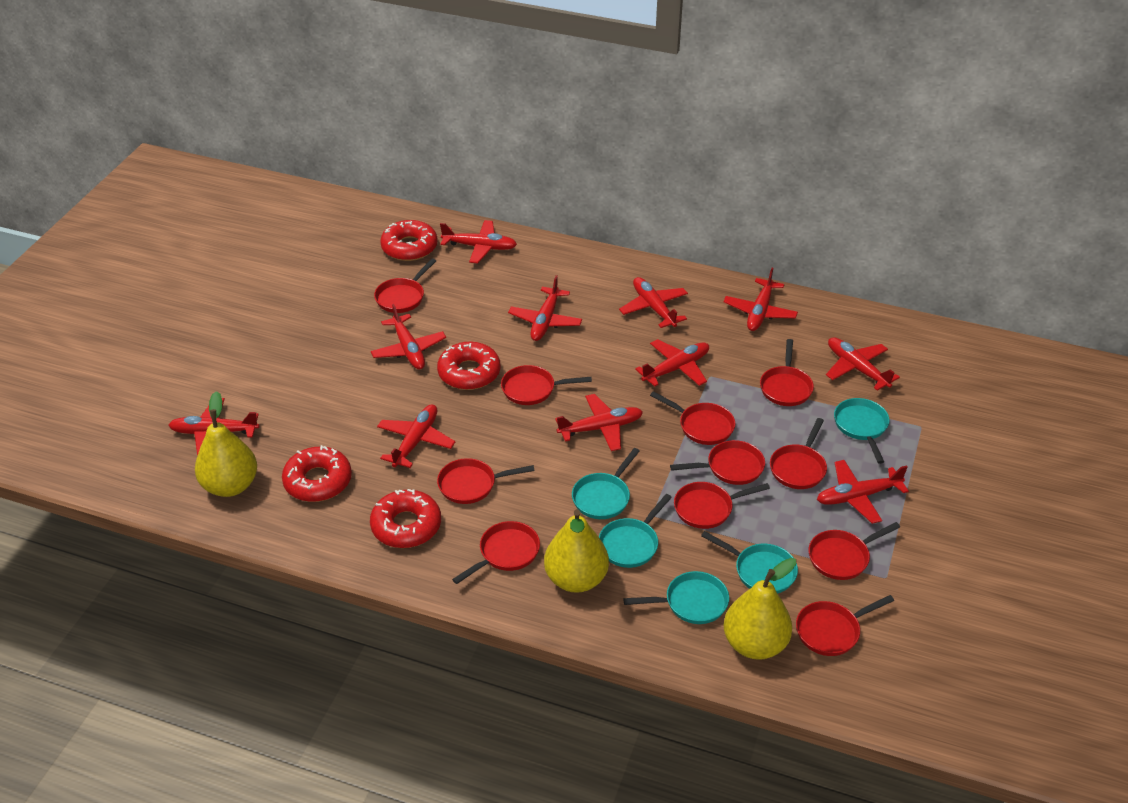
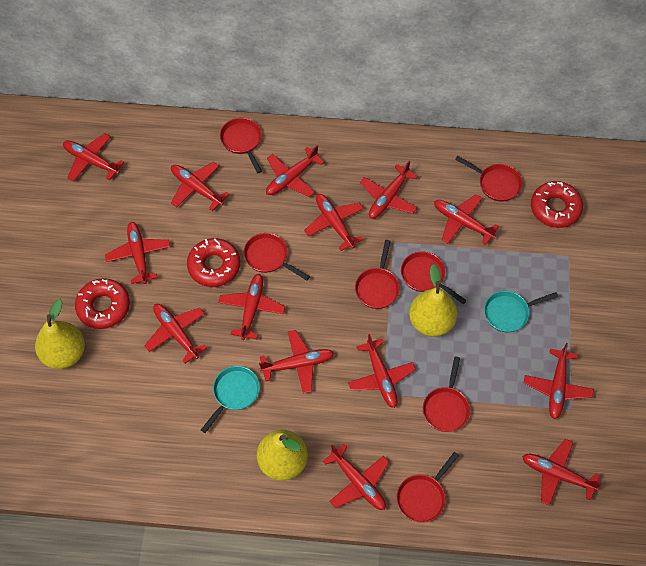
red donut: [282,445,352,502] [370,489,441,548] [380,220,437,261] [437,342,501,390] = 4 -> [75,278,130,329] [187,238,240,287] [531,181,583,228] = 3
red pan: [374,259,436,313] [437,458,535,504] [452,521,540,584] [501,365,592,405] [650,391,735,445] [670,440,765,485] [674,482,770,529] [760,339,814,406] [770,418,827,489] [796,595,894,656] [809,522,900,580] = 11 -> [220,118,262,173] [243,233,310,281] [355,240,400,309] [396,452,459,523] [401,252,467,304] [423,356,470,432] [455,156,522,202] = 7
red plane: [169,398,259,456] [371,304,446,369] [377,404,455,468] [440,220,517,264] [508,275,582,341] [555,394,643,451] [619,277,688,328] [635,339,709,387] [723,268,798,331] [817,460,909,524] [826,337,900,391] = 11 -> [63,133,124,182] [105,222,171,284] [144,304,207,363] [171,162,229,211] [218,274,285,340] [259,330,334,394] [266,145,325,197] [304,194,364,251] [323,443,389,510] [348,334,416,408] [360,161,418,219] [434,194,499,245] [522,439,602,506] [524,343,594,419] = 14
turquoise pan: [572,448,640,519] [599,494,672,568] [623,571,729,624] [701,531,798,594] [834,398,889,464] = 5 -> [201,366,260,433] [484,291,558,332] = 2

